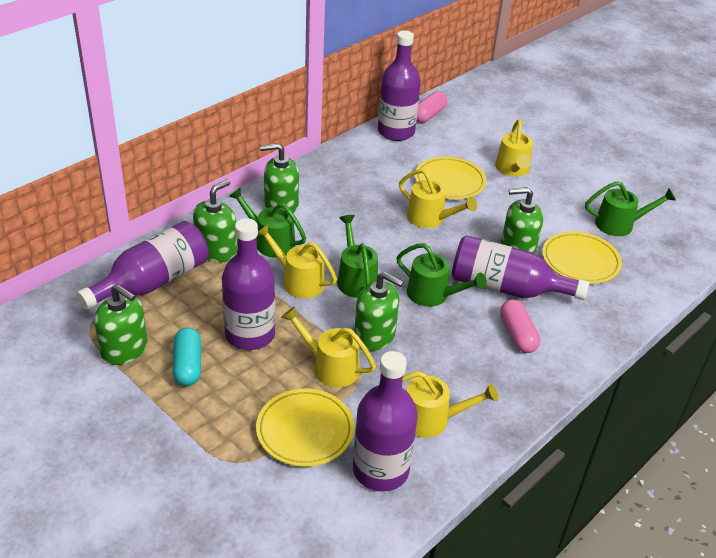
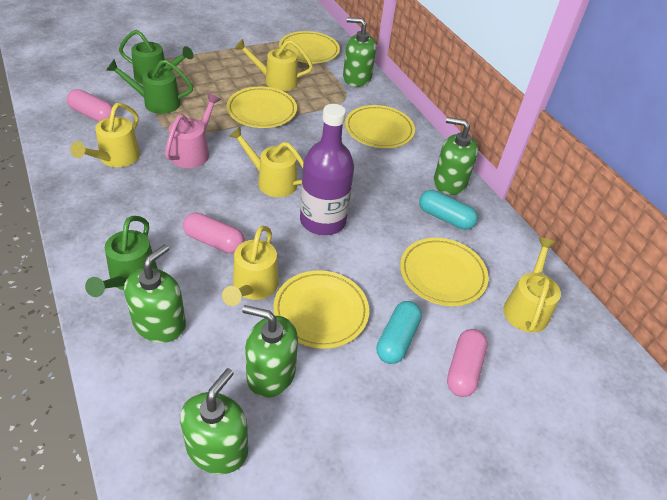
green watering can: [229,187,306,258] [337,215,378,298] [396,243,487,307] [585,181,676,236] = 4 -> [85,216,157,297] [106,59,193,114] [119,30,194,84] = 3
pink capsule: [417,91,447,123] [500,300,540,353] = 2 -> [67,89,113,122] [183,213,245,254] [447,329,488,397] = 3
pink watering can: none = 0 -> [165,93,221,168] = 1
purple bottle: [76,221,208,310] [222,218,275,350] [353,351,418,492] [378,31,421,141] [452,235,589,300] = 5 -> [300,104,354,235] = 1
turquoise capsule: [173,328,201,386] = 1 -> [377,301,422,364] [419,190,478,230] = 2
yellow plate: [256,389,354,467] [415,157,486,199] [542,231,622,284] = 3 -> [227,87,297,128] [273,270,369,349] [279,31,340,63] [345,105,415,148] [400,238,489,306] = 5

